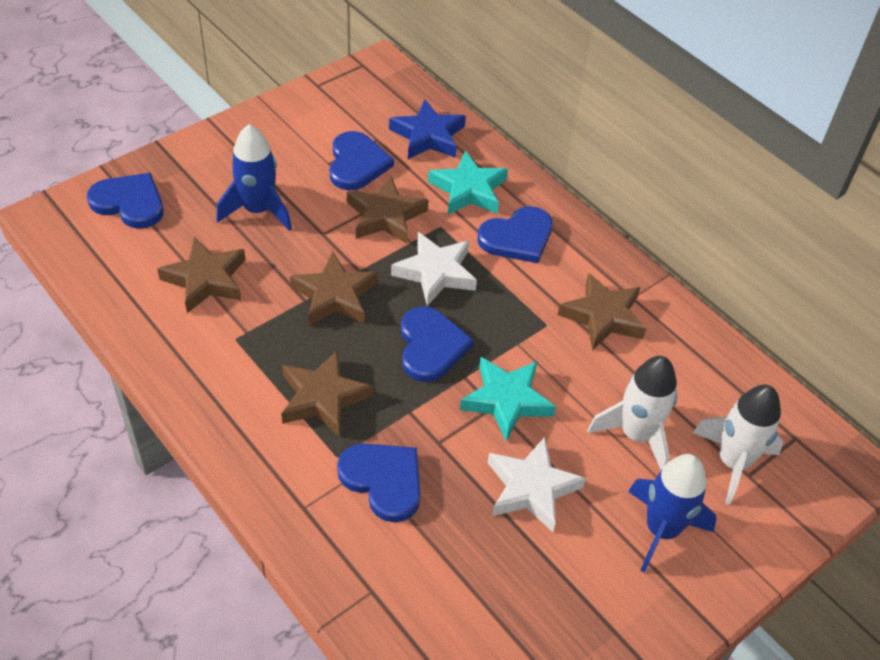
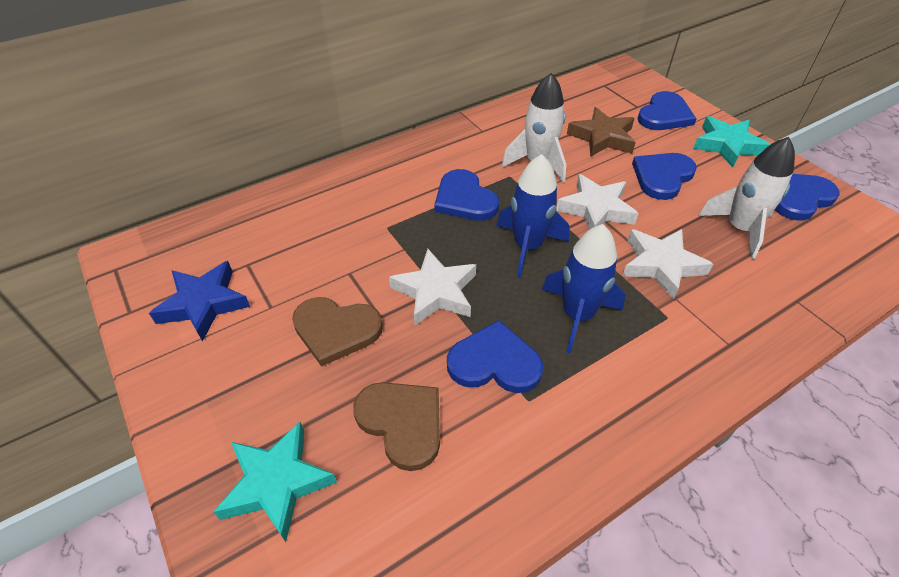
brown heart: none = 0 -> [292,297,383,367] [353,382,440,471] = 2
brown star: [157,237,245,313] [281,350,373,437] [290,251,378,326] [347,176,429,244] [558,273,646,351] = 5 -> [567,107,636,157] = 1
white star: [391,232,477,306] [488,437,586,532] = 2 -> [389,249,476,325] [556,174,639,229] [622,229,713,300] = 3

